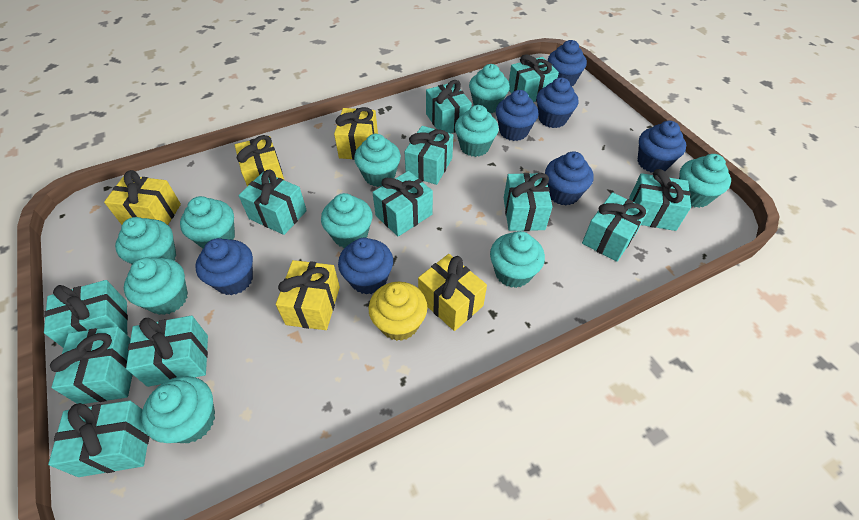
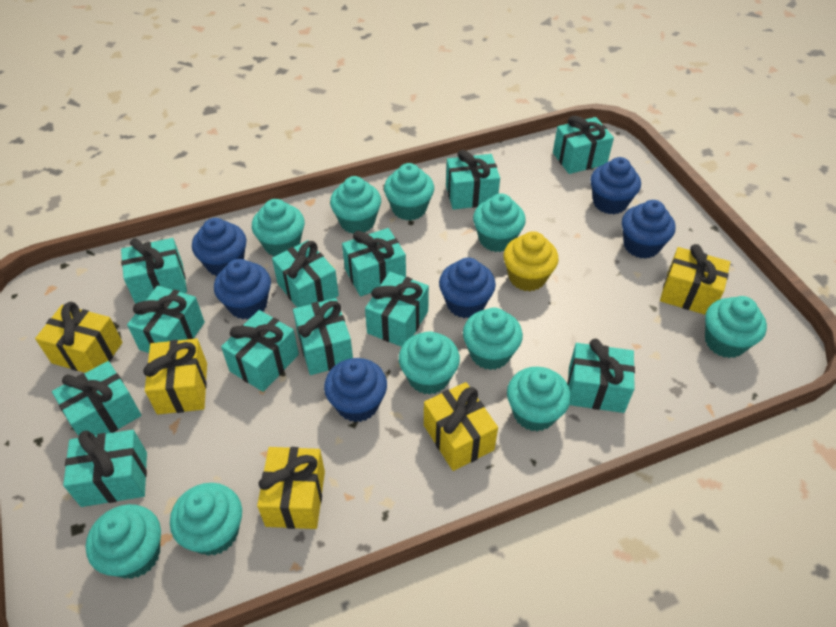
blue cupcake: [195,238,253,295] [338,238,393,295] [496,90,539,141] [536,78,579,128] [545,151,594,205] [548,40,587,86] [638,121,686,172] = 7 -> [192,218,247,276] [214,259,271,320] [324,358,387,422] [439,258,496,318] [590,157,641,214] [622,200,676,259] = 6

